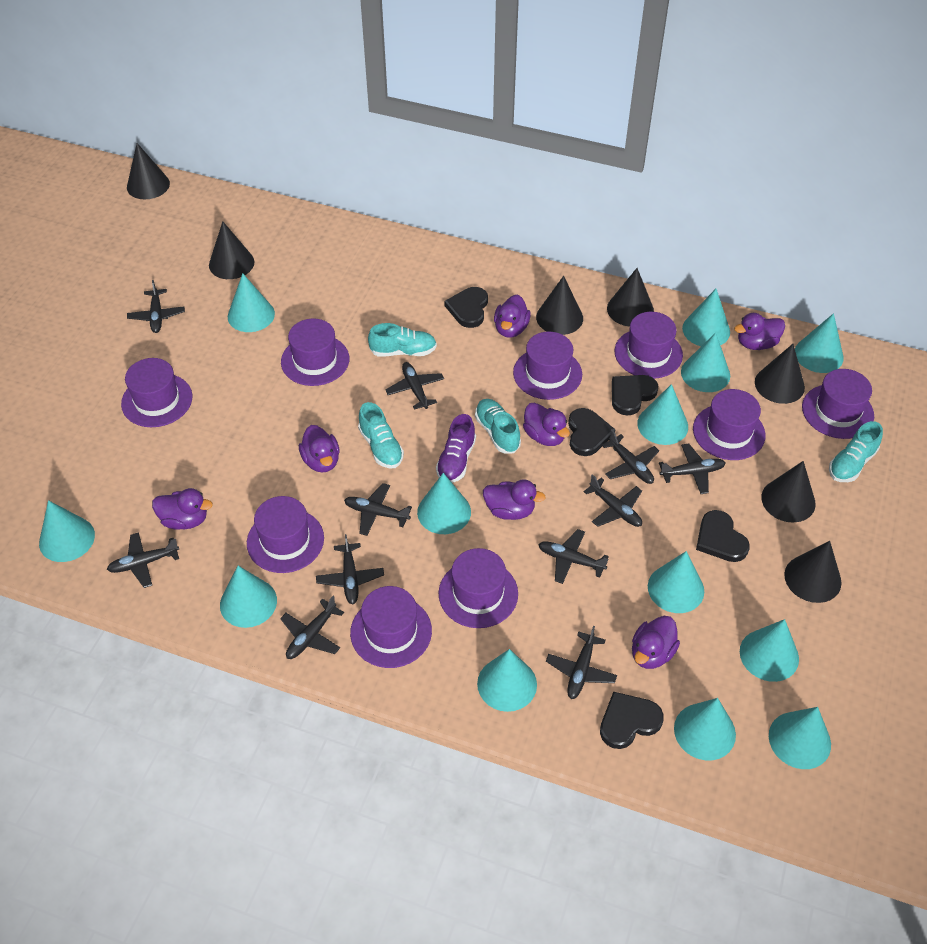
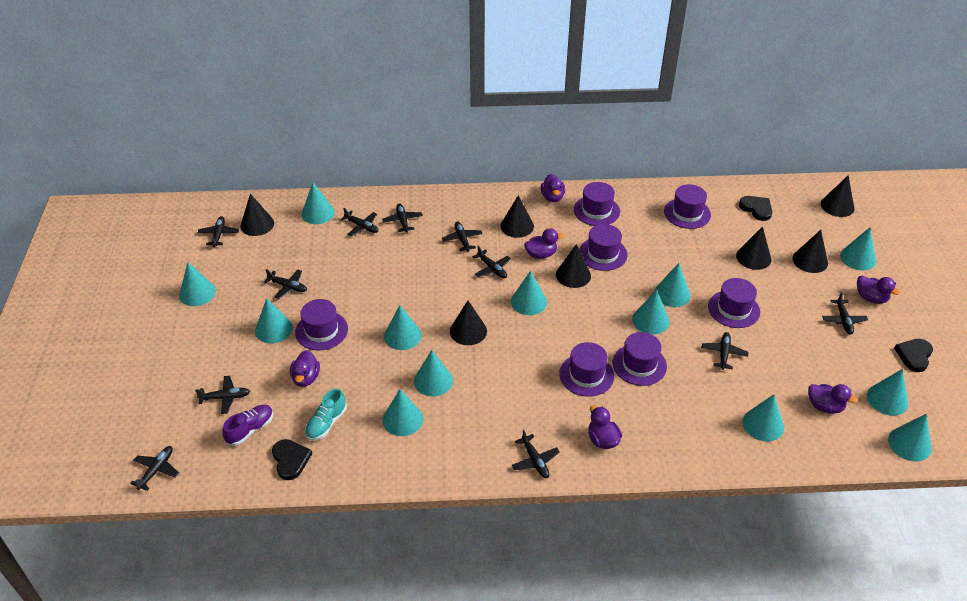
black heart: [445,287,488,328] [568,408,616,456] [600,692,664,749] [612,375,658,416] [696,510,750,562] = 5 -> [272,439,312,480] [739,196,772,221] [894,339,933,372] = 3
purple duck: [152,488,213,530] [299,425,340,473] [483,479,546,520] [494,295,531,338] [523,402,570,446] [632,616,680,669] [734,313,785,350] = 7 -> [290,350,320,387] [524,228,564,259] [541,174,565,202] [588,405,622,449] [808,384,858,414] [857,276,900,304] = 6
purple hat: [121,358,193,427] [247,496,324,573] [281,319,349,386] [350,586,432,668] [439,548,518,628] [513,332,582,400] [615,312,683,379] [693,389,766,460] [802,369,874,439] = 9 -> [295,299,348,351] [559,342,614,397] [574,182,620,226] [579,224,628,271] [612,332,667,386] [664,184,711,229] [708,278,760,328] = 7
turquoise shoe: [358,402,404,468] [368,323,437,357] [475,399,521,453] [829,421,883,482] = 4 -> [305,389,347,440] = 1

